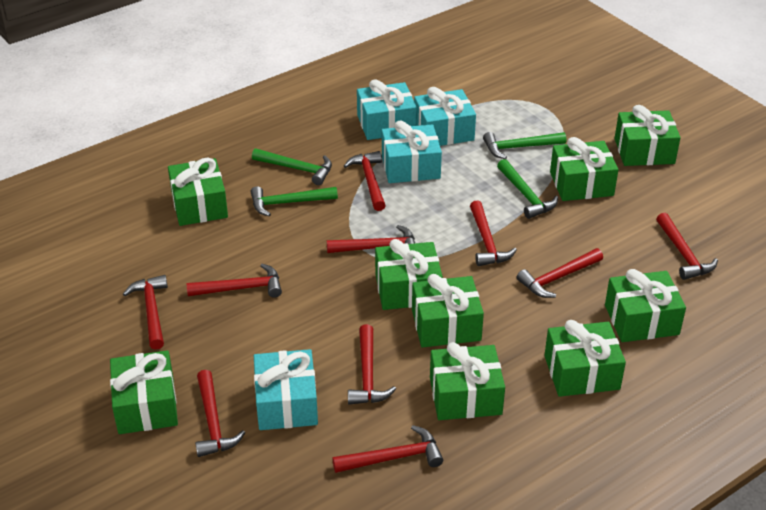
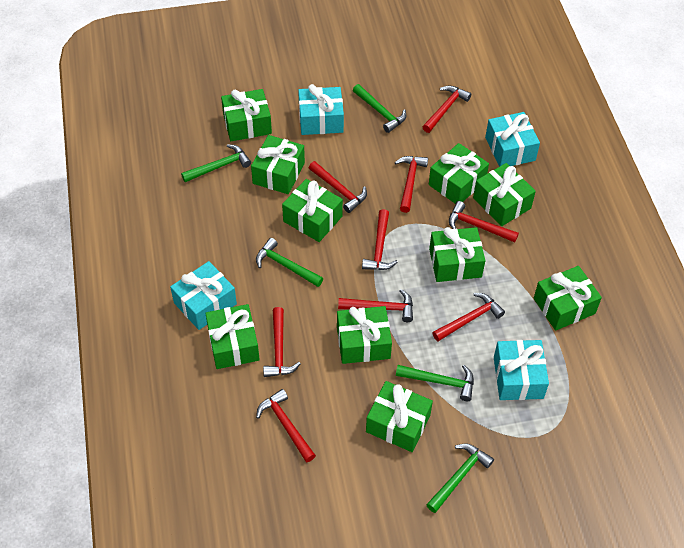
green gift: [110,350,178,434] [168,158,228,226] [375,239,443,310] [412,274,484,348] [430,342,505,420] [544,320,626,397] [550,137,619,201] [605,269,686,342] [614,105,681,166] = 9 -> [205,304,260,369] [221,89,272,141] [251,135,305,194] [282,179,343,242] [337,306,392,364] [366,381,433,452] [429,143,489,204] [429,227,485,282] [473,163,536,226] [534,266,602,331] = 10
green hammer: [251,186,338,216] [252,148,332,185] [483,132,566,159] [497,159,558,219] = 4 -> [181,144,251,182] [256,238,323,287] [353,84,406,133] [396,365,474,401] [426,444,494,513] = 5
red hammer: [123,275,168,350] [187,264,282,298] [195,370,245,457] [327,225,415,253] [332,425,443,473] [344,151,386,211] [348,324,396,405] [470,200,517,266] [517,248,603,298] [656,213,718,280] = 10 -> [256,389,316,462] [263,307,301,377] [309,161,367,213] [338,289,413,322] [362,209,398,270] [395,156,428,213] [423,85,471,133] [433,293,505,341] [449,201,519,243] = 9

